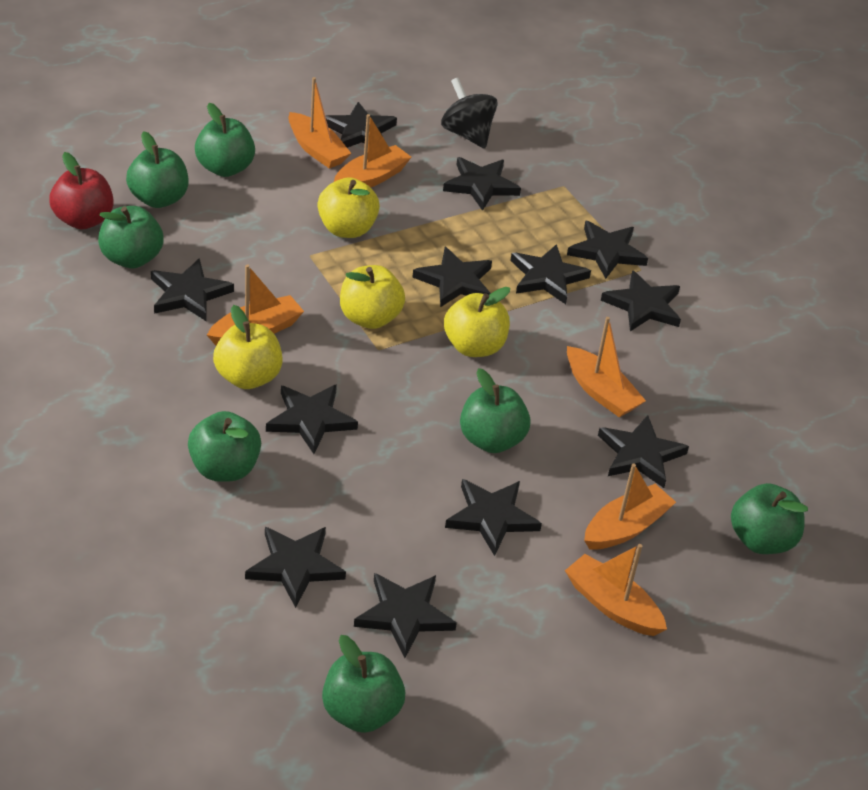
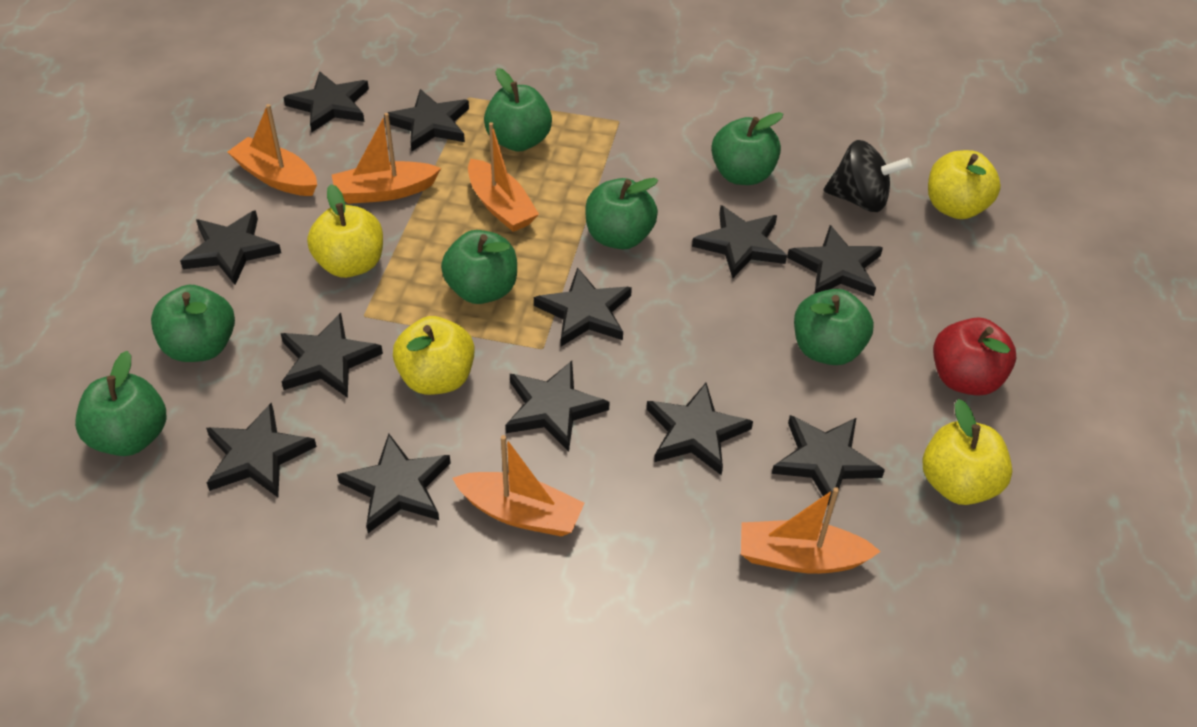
orange boat: [207,264,304,346] [288,77,351,169] [334,114,411,187] [565,544,667,636] [567,317,646,417] [584,464,676,549] = 6 -> [228,104,317,196] [332,113,441,204] [452,435,585,537] [468,122,539,232] [741,487,881,574] = 5

